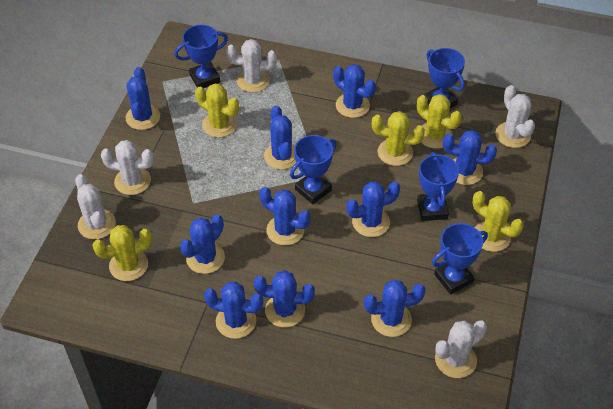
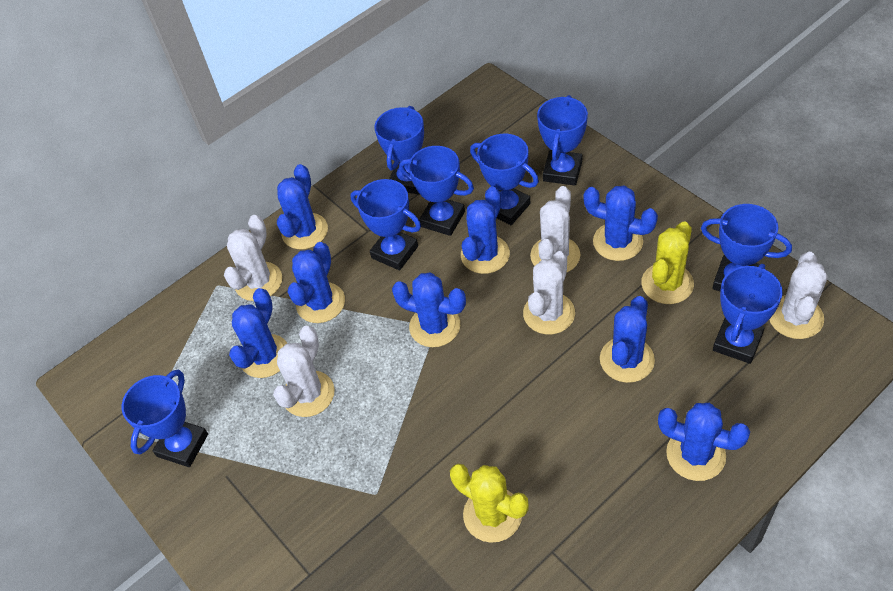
blue cactus: [126,67,160,130] [180,214,225,274] [204,282,263,339] [254,270,315,328] [259,187,310,246] [264,105,296,170] [333,64,376,118] [346,181,400,237] [364,280,426,337] [443,130,497,185] = 10 -> [229,288,287,378] [277,164,328,249] [288,242,345,323] [392,273,466,347] [461,186,510,274] [584,185,658,261] [600,296,655,383] [658,403,750,481] = 8
blue trophy: [174,25,228,88] [290,135,337,204] [417,152,459,221] [424,48,465,108] [432,223,488,294] = 5 -> [122,370,208,467] [350,179,421,270] [375,106,424,195] [399,146,474,236] [470,134,539,225] [537,95,588,186] [701,204,792,291] [713,264,783,364] = 8
yellow cactus: [92,225,152,281] [195,83,239,138] [372,111,425,166] [417,94,462,149] [473,191,524,252] = 5 -> [450,464,529,543] [641,221,694,304] = 2

